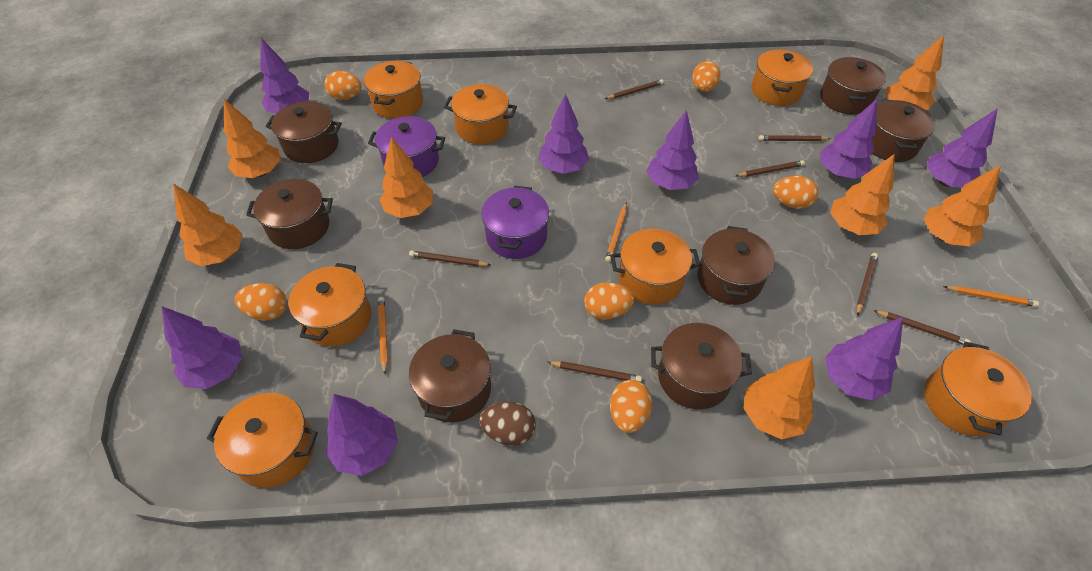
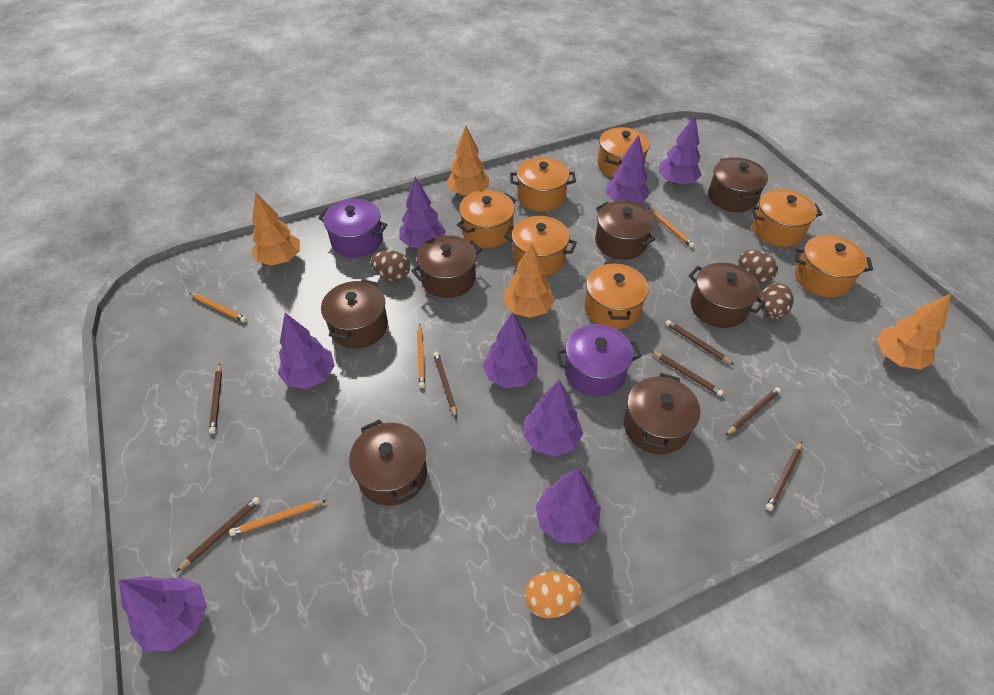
brown egg: [479,402,536,446] = 1 -> [371,250,410,281] [738,250,778,284] [760,283,794,319] = 3
orange egg: [235,283,287,321] [325,71,362,100] [584,282,634,320] [610,380,652,433] [692,61,721,92] [773,176,818,209] = 6 -> [525,572,582,618] = 1
orange pencil: [378,297,388,374] [605,202,627,263] [943,286,1039,307] = 3 -> [190,293,247,323] [229,500,327,536] [417,323,425,388] [648,208,695,248] = 4
orange tree: [173,184,243,266] [224,99,281,178] [380,137,433,218] [743,356,815,439] [830,154,895,235] [886,35,944,110] [924,165,1001,247] = 7 -> [252,192,300,266] [447,126,489,196] [503,243,555,318] [877,294,951,370] = 4

